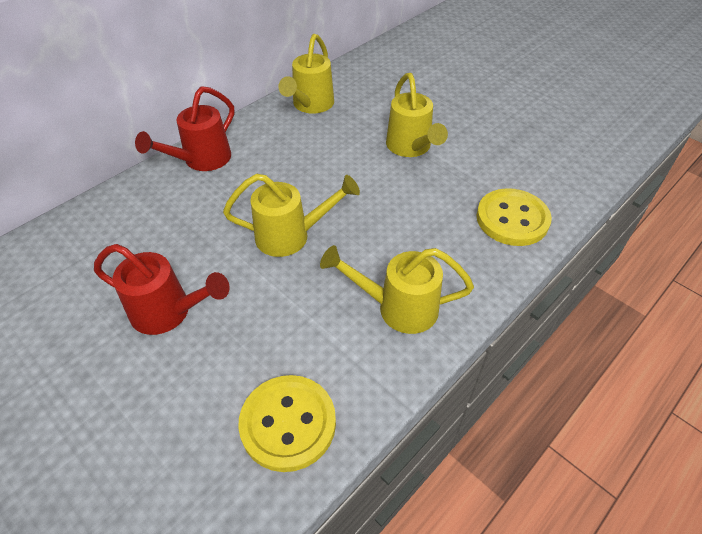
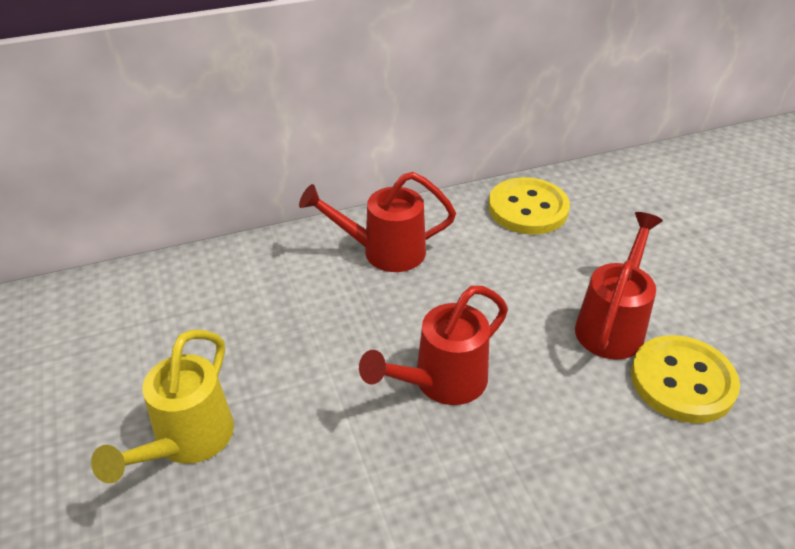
red watering can: [94,244,230,335] [135,86,234,171] = 2 -> [299,172,456,272] [359,286,508,405] [575,212,663,360] = 3
yellow watering can: [223,174,360,257] [278,34,334,114] [320,245,474,334] [386,73,448,157] = 4 -> [91,330,234,483] = 1

